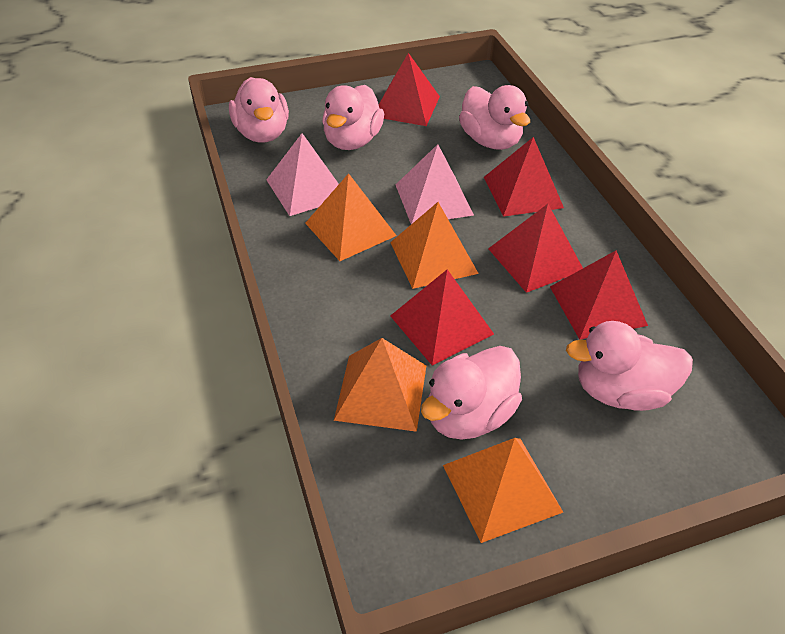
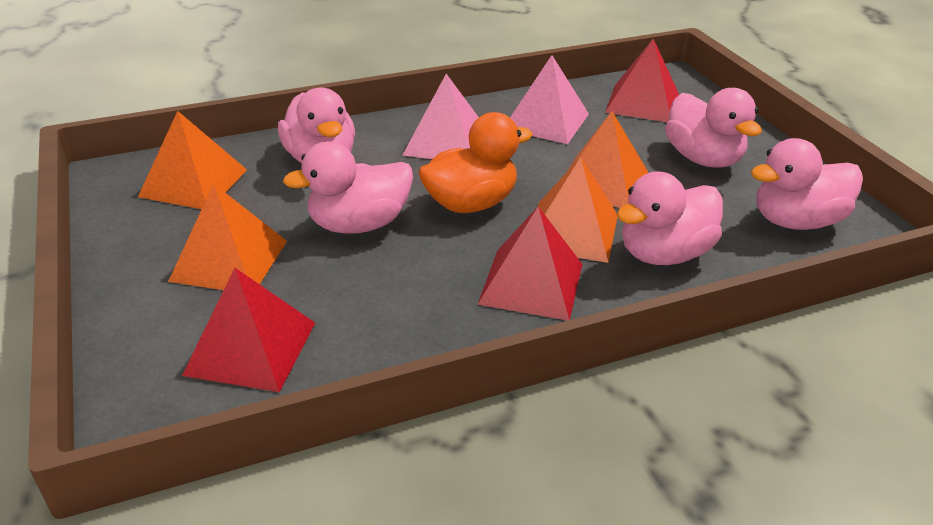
orange duck: none = 0 -> [418,112,533,213] = 1
red pyramid: [379,53,440,126] [390,269,494,366] [484,137,564,217] [488,204,583,293] [550,251,648,340] = 5 -> [182,268,315,392] [477,207,582,321] [605,39,679,122] = 3

